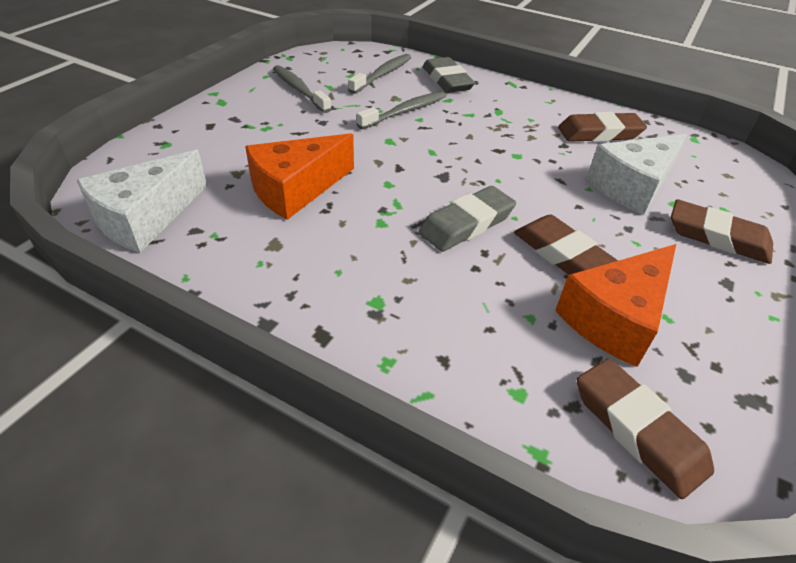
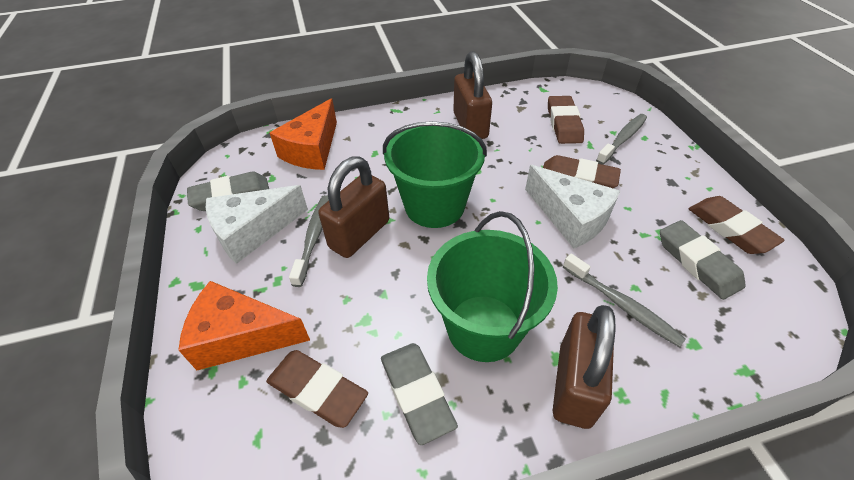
brown padlock: none = 0 -> [318,156,389,258] [453,51,492,139] [552,305,616,429] = 3
green bucket: none = 0 -> [383,121,487,228] [427,211,558,362] = 2
grey eraser: [419,186,516,252] [423,57,475,93] = 2 -> [187,172,269,211] [381,343,458,445] [660,220,746,300] = 3

